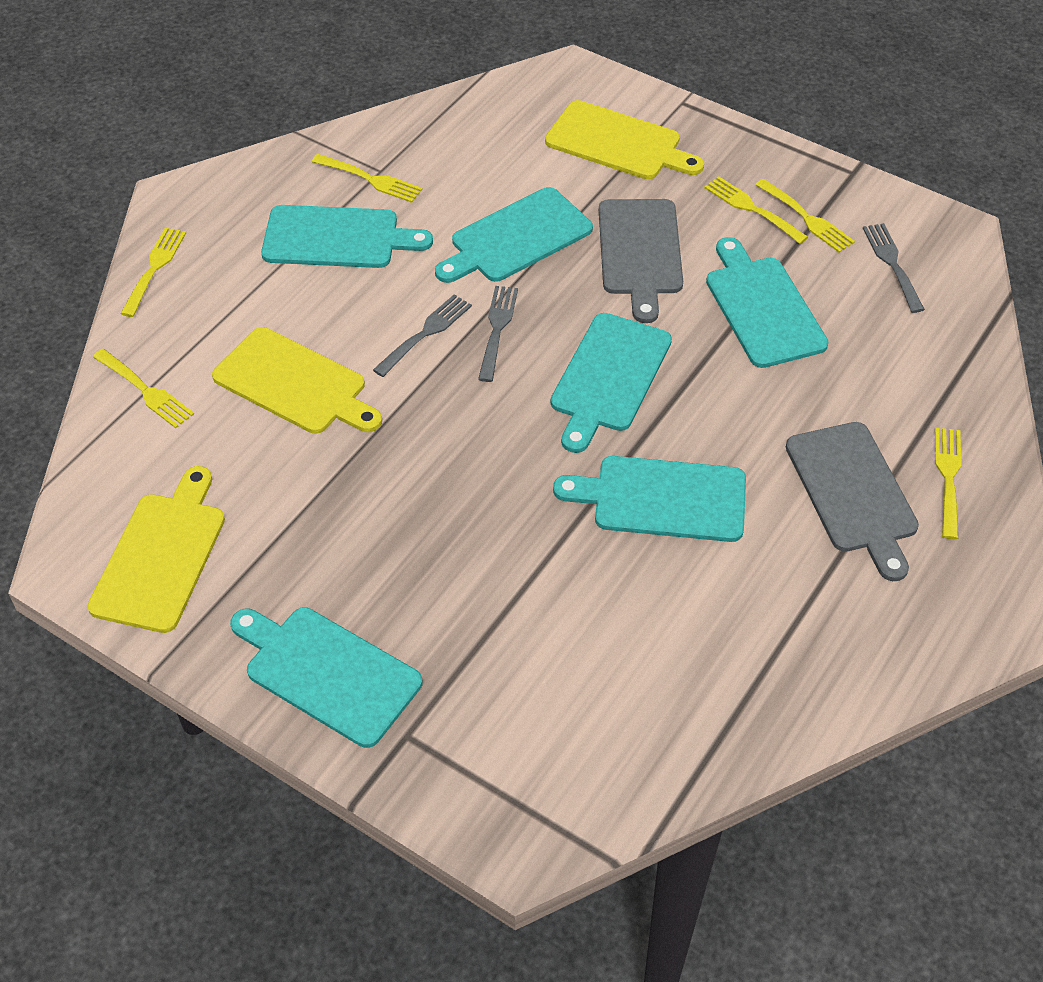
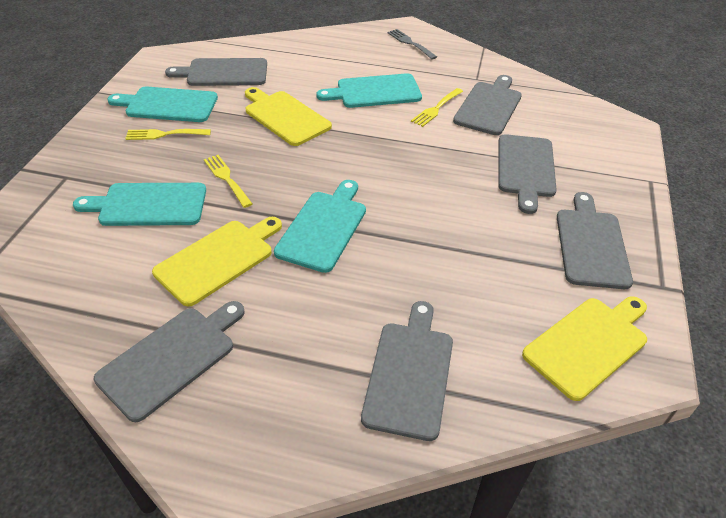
grey cutting board: [599,199,683,323] [786,422,919,581] = 2 -> [94,301,245,422] [165,58,267,86] [361,301,453,441] [453,75,522,135] [498,134,557,214] [557,192,633,289] = 6
grey fork: [373,295,472,377] [478,286,518,382] [863,223,925,313] = 3 -> [387,29,437,60] = 1
turquoise cutting board: [230,607,422,748] [261,205,433,268] [435,187,593,283] [551,313,672,453] [553,456,746,542] [706,237,829,368] = 6 -> [73,183,206,226] [107,87,218,122] [274,180,366,273] [317,73,422,108] = 4
yellow fork: [93,349,194,428] [120,227,186,317] [312,154,423,203] [704,176,808,244] [755,179,855,253] [935,427,962,539] = 6 -> [125,129,211,140] [204,155,253,208] [411,88,463,127] = 3

